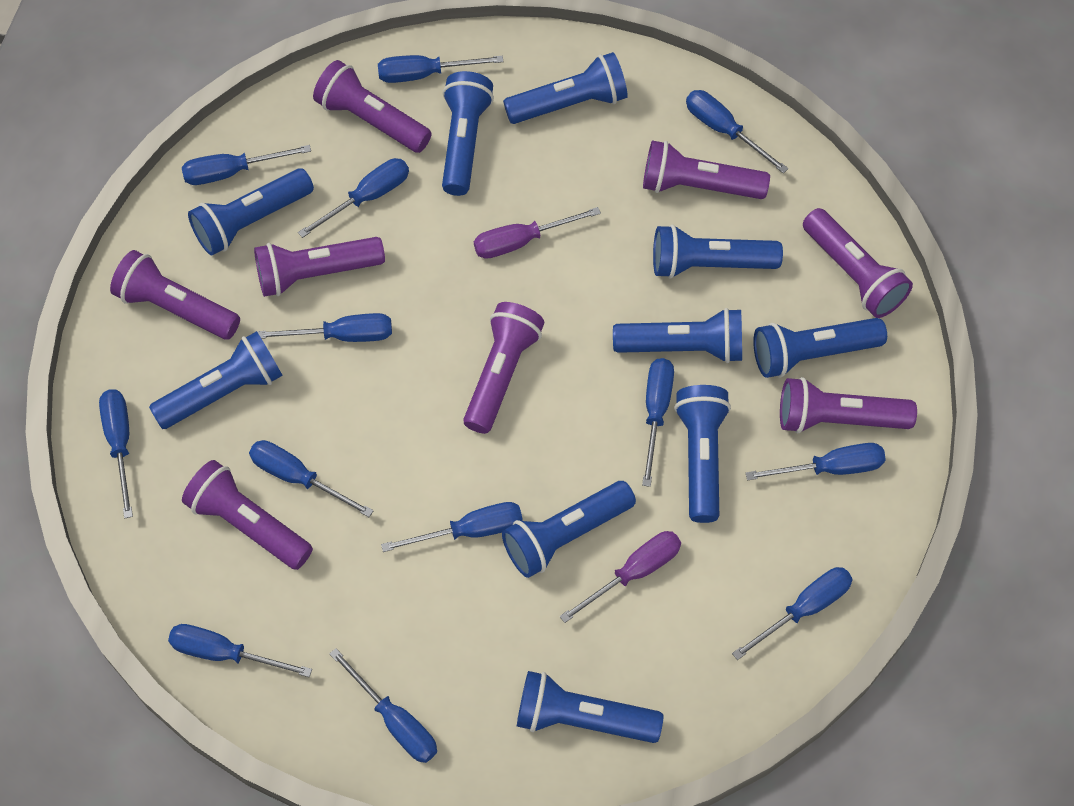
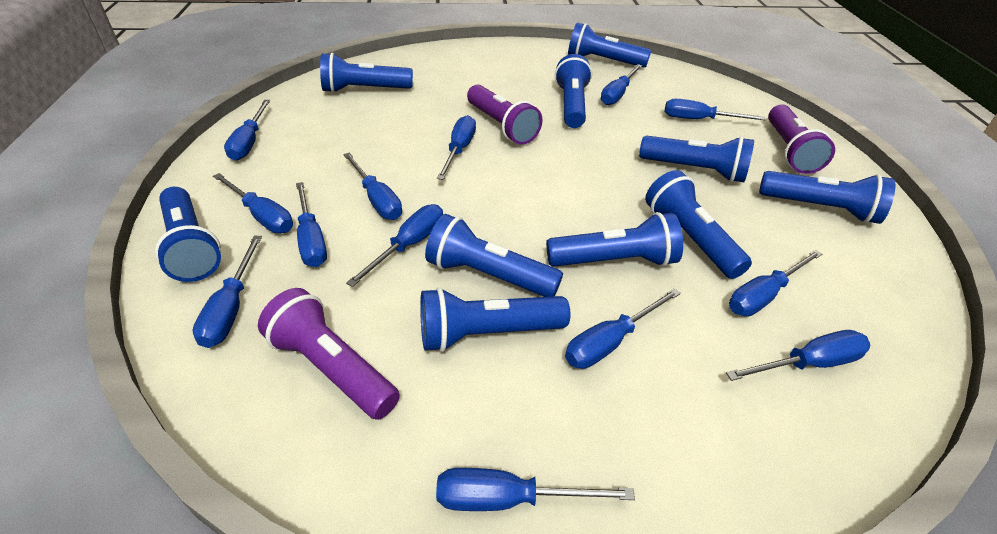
purple flashlight: [110,250,240,340] [182,460,313,570] [254,237,385,297] [313,60,432,153] [463,302,544,434] [643,140,770,199] [780,377,917,433] [803,208,913,318] = 8 -> [258,288,400,420] [467,84,542,145] [768,104,835,174] = 3
purple screwdriver: [474,207,601,259] [560,531,681,623] = 2 -> none = 0

